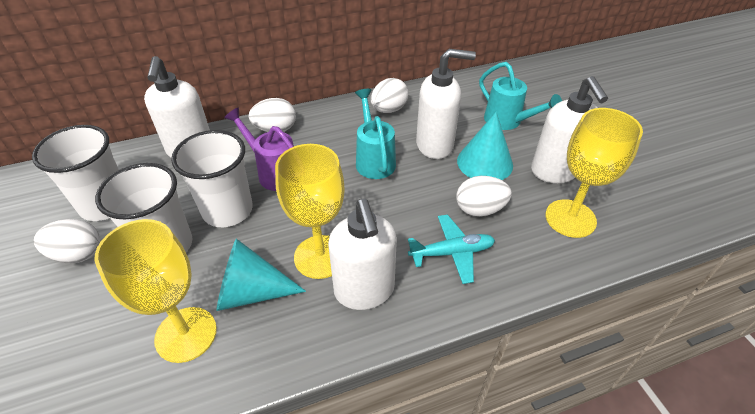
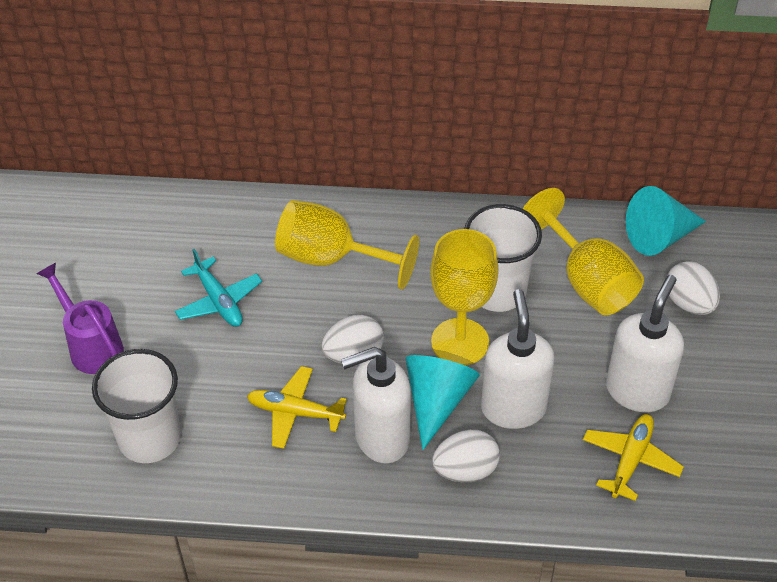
turquoise watering can: [355,89,396,179] [479,62,562,130] = 2 -> none = 0
white cup: [32,125,119,221] [95,163,192,253] [171,130,253,227] = 3 -> [92,349,181,463] [464,204,542,312] = 2
white egg: [34,219,101,264] [249,98,296,132] [371,78,409,113] [456,176,512,217] = 4 -> [321,315,384,364] [432,430,500,482] [667,261,720,315] = 3
white soap dispenser: [144,56,210,158] [328,199,397,310] [416,49,476,159] [531,76,608,183] = 4 -> [341,347,411,464] [481,289,554,429] [606,275,684,412] = 3
yellow plane: none = 0 -> [247,366,347,449] [583,414,684,501] = 2

